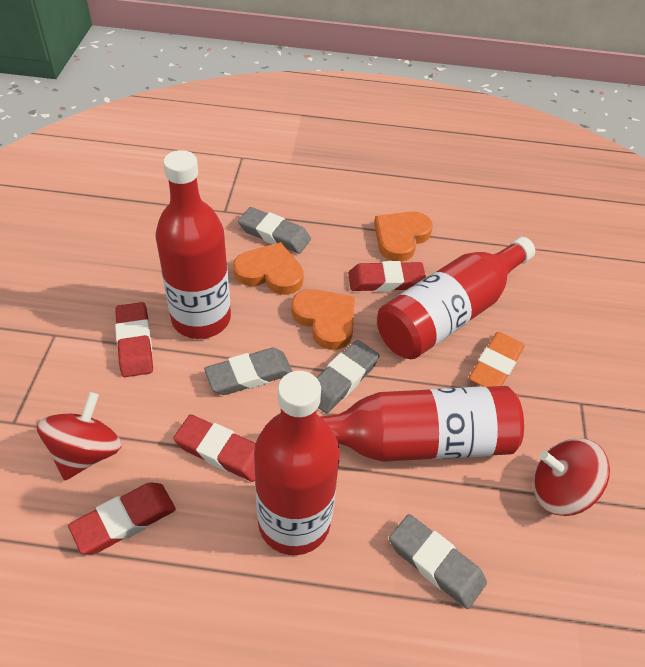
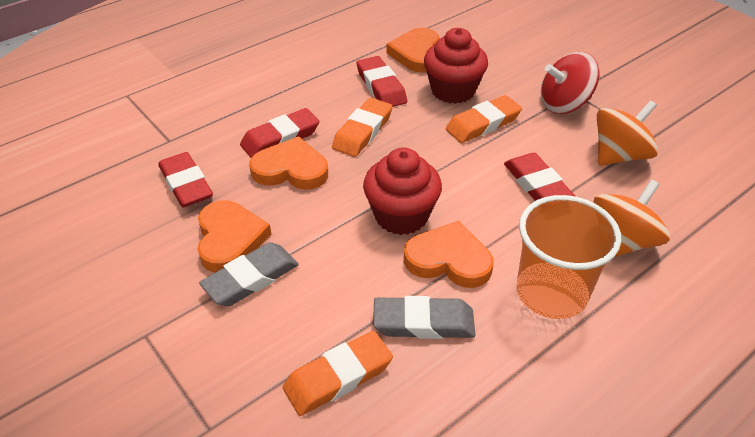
grey eraser: [204,348,293,395] [238,207,311,254] [316,340,380,413] [389,514,487,609] = 4 -> [199,242,299,306] [373,296,475,339] = 2
orange cup: none = 0 -> [516,195,621,319] = 1
orange eraser: [469,332,525,387] = 1 -> [283,331,393,416] [332,98,393,157] [446,95,522,143] = 3
orange heart: [233,242,304,295] [292,289,355,350] [374,211,433,262] = 3 -> [198,200,271,273] [249,136,328,190] [386,28,440,73] [404,221,494,288] = 4
orange spinning top: none = 0 -> [593,180,670,257] [597,100,658,166] = 2
red bottle: [155,150,231,339] [254,371,340,555] [320,386,524,462] [377,237,535,359] = 4 -> none = 0
red cupcake: none = 0 -> [363,147,442,235] [424,28,488,104] = 2
red spinning top: [37,392,122,480] [533,438,610,516] = 2 -> [541,52,599,114] = 1

